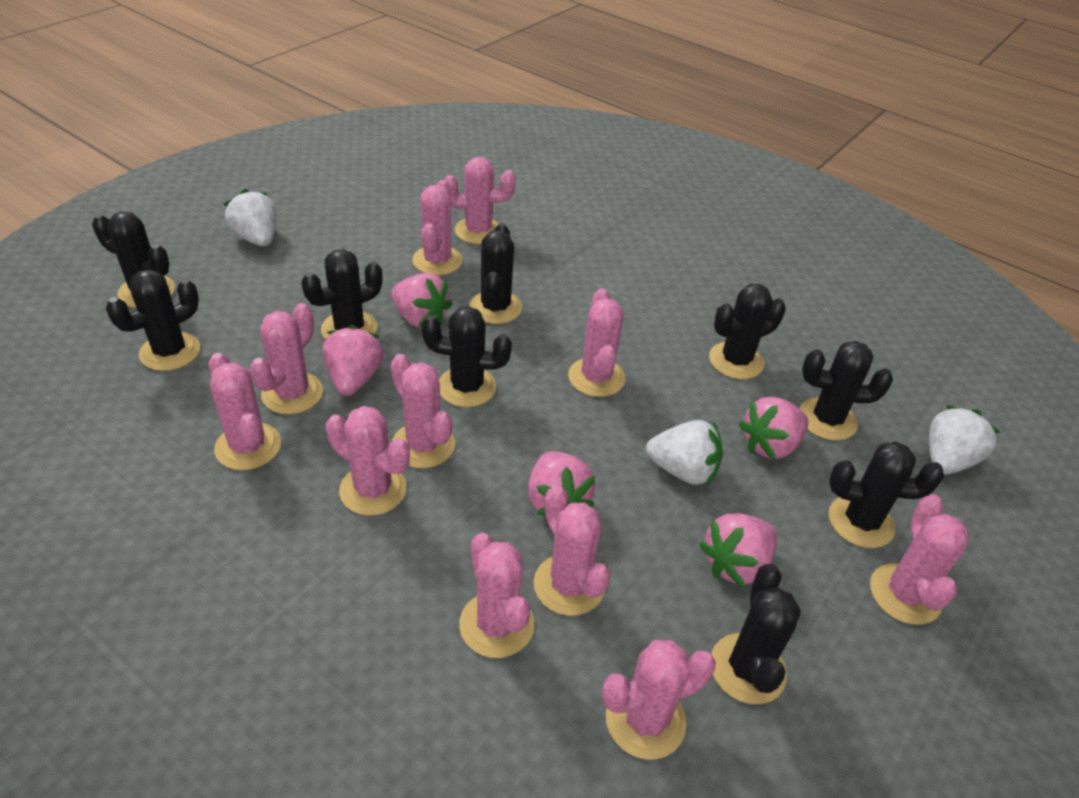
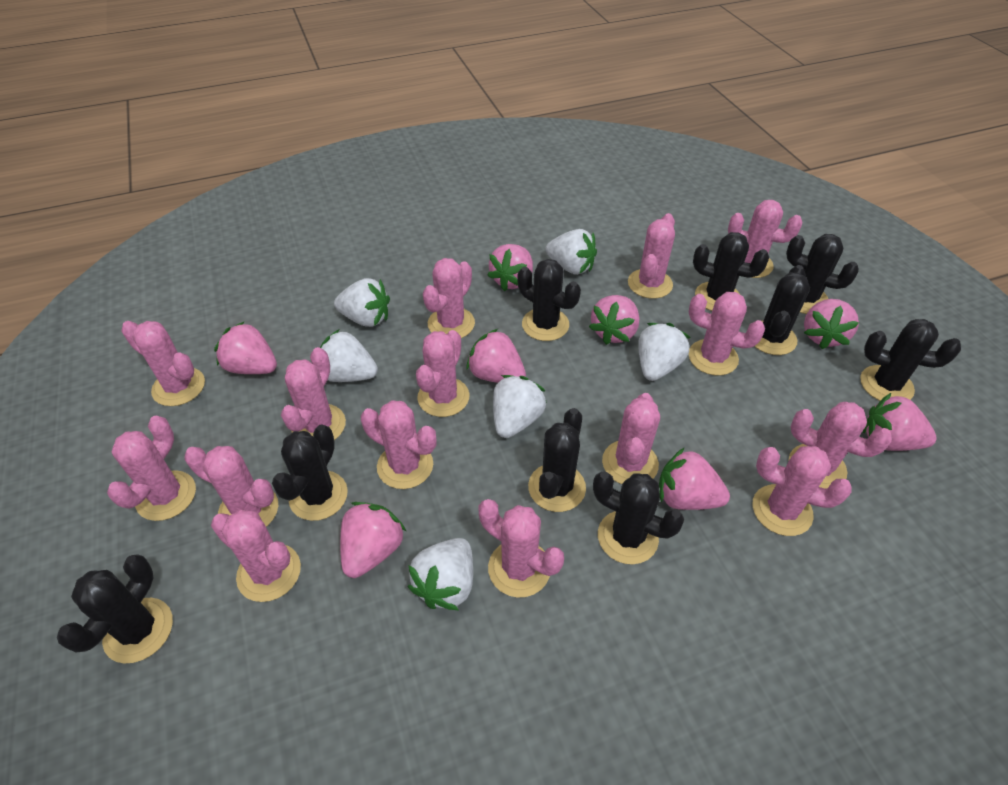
pink cactus: [209,353,281,470] [250,303,323,414] [326,406,410,516] [391,354,455,468] [412,180,463,276] [445,157,516,244] [459,533,534,658] [534,485,611,616] [568,289,625,397] [602,640,716,760] [870,495,969,625] = 11 -> [107,416,196,521] [121,321,205,406] [184,446,278,527] [211,510,301,602] [281,347,346,440] [361,400,437,489] [416,330,469,417] [423,258,475,338] [479,499,564,598] [602,393,660,484] [628,213,675,299] [689,292,765,376] [728,200,802,278] [753,446,852,536] [789,402,892,489] = 15
pink strawberry: [323,325,383,396] [391,273,452,328] [528,452,595,516] [699,513,777,588] [739,397,809,460] = 5 -> [214,321,277,374] [340,502,406,578] [466,329,526,383] [487,244,533,291] [589,295,640,345] [659,447,730,510] [804,299,859,349] [863,393,937,451] = 8
white strawberry: [224,189,277,246] [646,420,723,485] [929,405,1000,475] = 3 -> [320,330,378,382] [334,278,390,327] [408,538,473,610] [493,375,547,438] [545,229,597,275] [638,323,691,381] = 6

